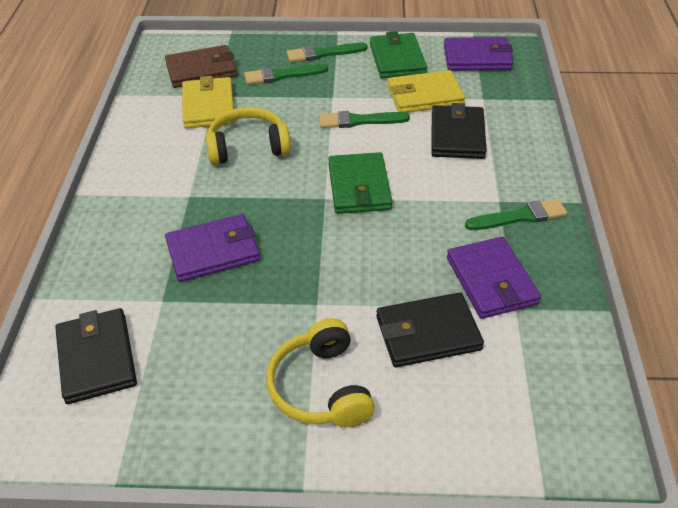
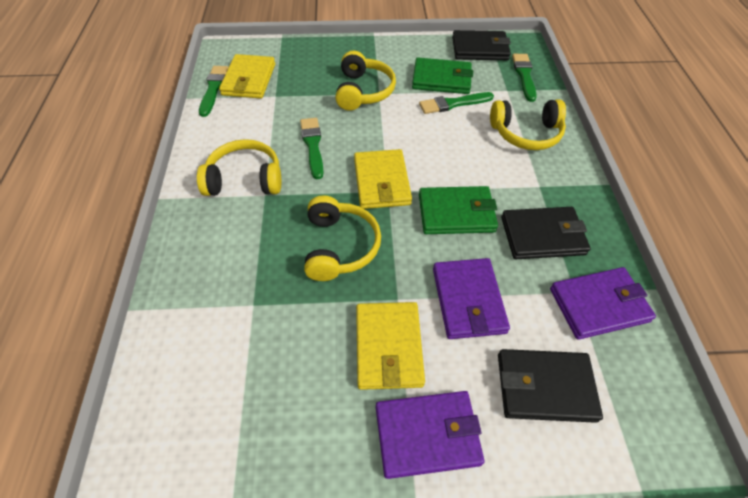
brown wallet: [165,45,237,88] = 1 -> none = 0
yellow headphones: [206,107,291,165] [266,318,375,427] = 2 -> [197,139,281,196] [304,195,381,281] [335,51,396,111] [490,100,566,150] = 4
yellow wallet: [182,76,235,129] [387,70,465,113] = 2 -> [219,54,275,99] [354,149,412,209] [356,302,425,390] = 3

